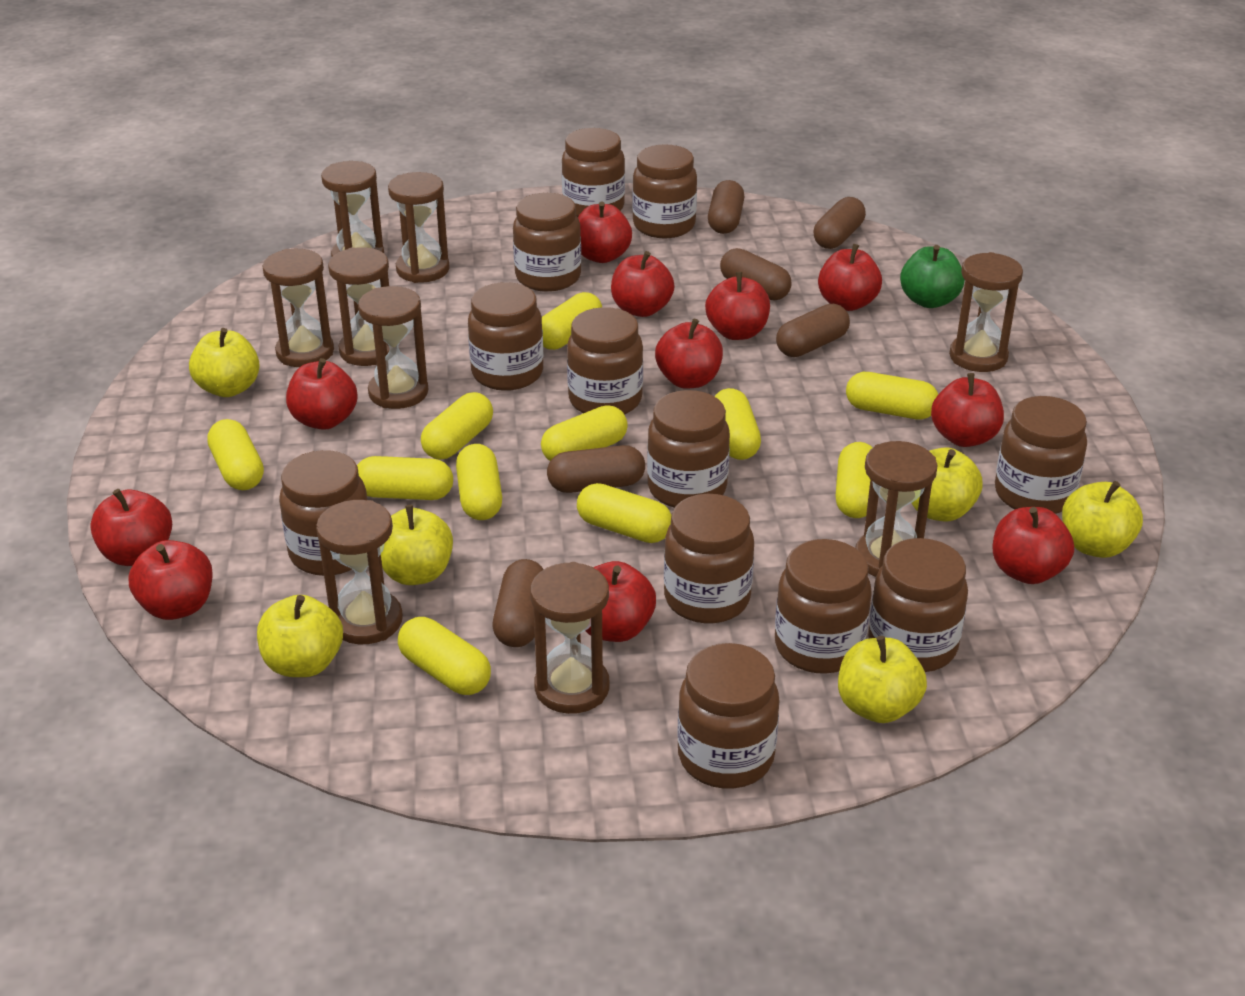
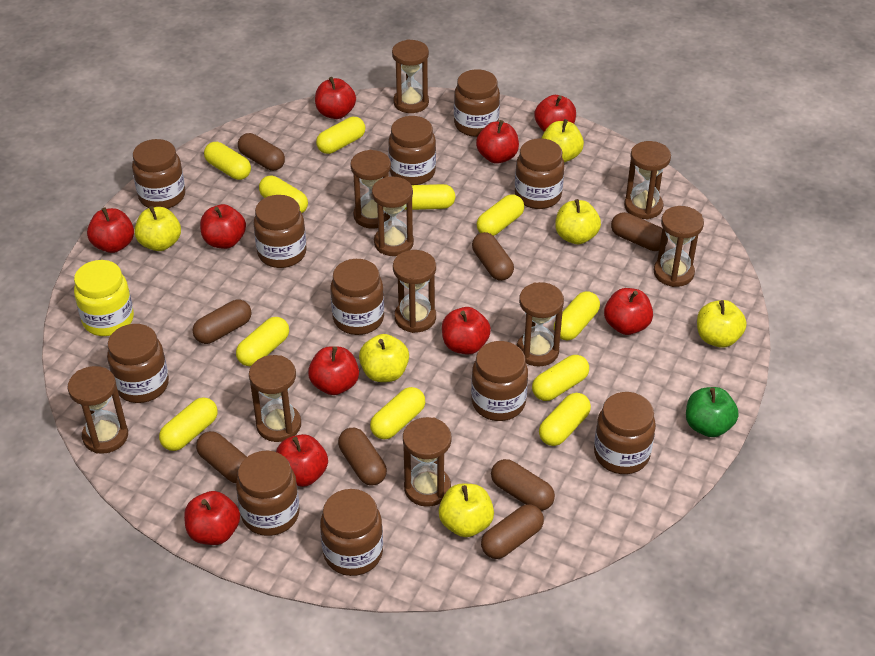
brown capsule: [493,559,544,647] [547,445,645,493] [708,180,744,234] [720,248,792,300] [776,304,850,357] [813,197,866,249] = 6 -> [193,300,252,344] [196,431,247,483] [238,133,285,171] [338,428,387,485] [472,232,514,281] [481,504,544,559] [491,459,555,511] [611,212,668,251] = 8
brown hourglass: [262,249,334,367] [316,500,403,644] [321,161,384,257] [328,247,390,366] [358,286,428,409] [388,172,450,283] [530,562,610,714] [856,441,938,577] [949,252,1023,372] = 9 -> [68,366,128,454] [249,355,301,442] [350,150,391,229] [372,177,414,256] [392,39,429,113] [393,250,436,333] [403,417,452,507] [517,282,564,366] [624,141,671,219] [654,206,704,287] = 10
brown jar: [279,450,367,576] [468,282,543,391] [513,193,581,292] [562,128,625,217] [567,307,643,415] [632,144,697,238] [647,390,730,508] [664,494,754,623] [677,643,779,789] [775,539,872,674] [868,538,968,672] [995,396,1087,514] = 12 -> [107,324,169,403] [132,139,185,209] [236,451,300,536] [253,195,307,268] [320,489,383,576] [330,259,384,335] [388,116,436,185] [454,69,500,137] [471,341,528,421] [515,138,564,209] [594,392,656,474] = 11
red apple: [90,489,172,566] [128,540,213,620] [286,358,358,430] [578,201,632,263] [586,561,656,642] [611,251,675,317] [655,319,723,389] [705,272,770,340] [818,244,882,311] [931,373,1004,447] [993,507,1074,584] = 11 -> [87,207,134,253] [184,491,240,545] [200,204,246,249] [276,434,328,487] [308,346,359,395] [315,77,356,119] [442,307,491,355] [476,120,519,164] [534,95,576,132] [604,288,653,335] = 10
yellow jar: none = 0 -> [74,260,134,336] = 1

